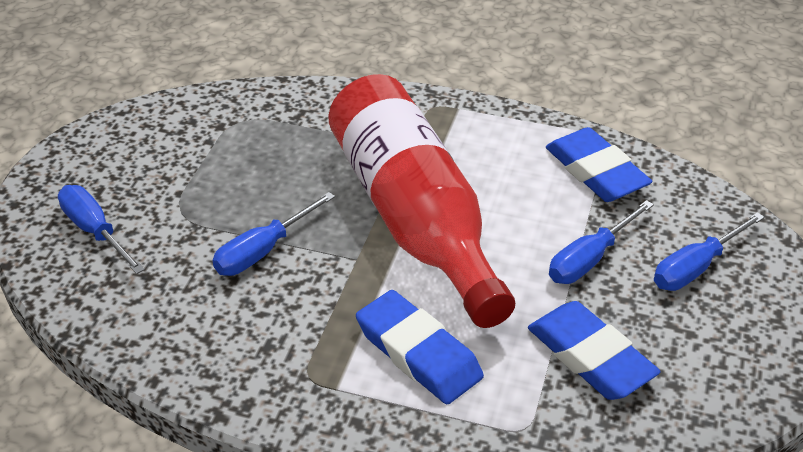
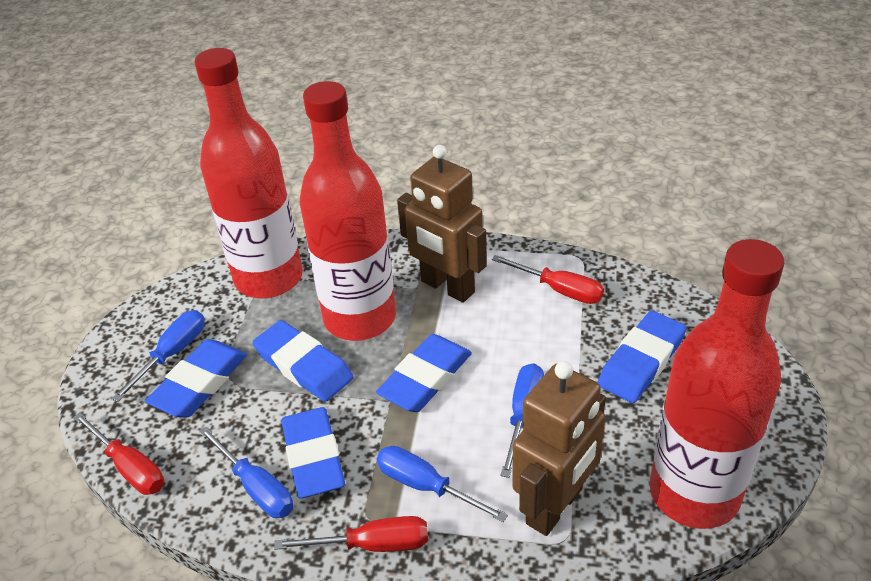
blue eraser: [356,290,484,404] [528,301,661,400] [546,127,652,202] = 3 -> [145,339,247,418] [252,320,354,402] [281,407,345,498] [376,334,472,412] [598,310,687,403] = 5
brown robot: none = 0 -> [397,145,487,303] [512,361,606,536] = 2
red bottle: [328,74,515,328] = 1 -> [194,48,303,298] [299,81,396,341] [650,239,785,529] = 3
red screwdriver: none = 0 -> [73,412,164,495] [274,516,428,552] [492,255,604,304] = 3

